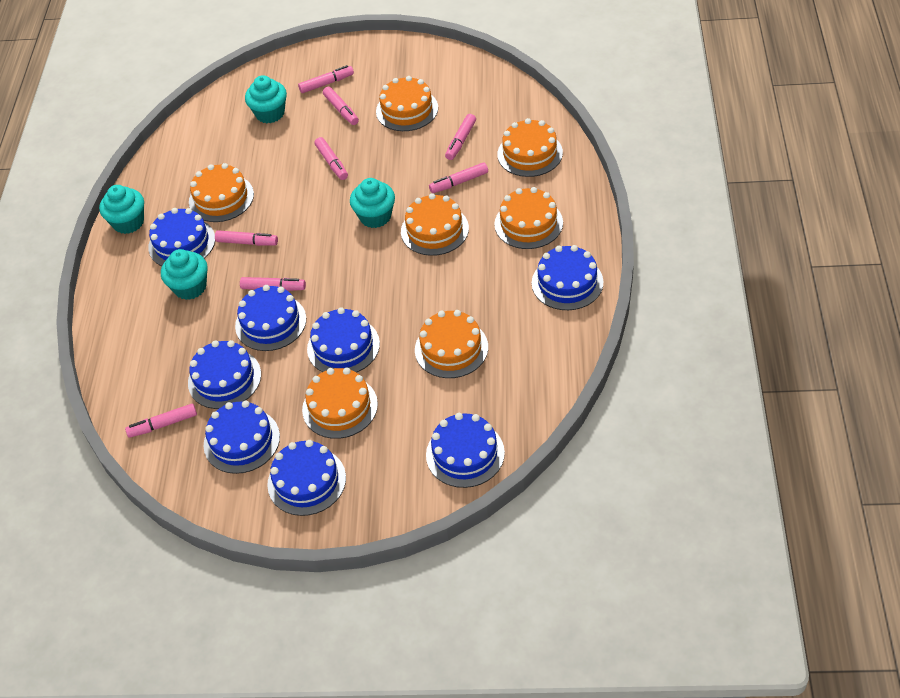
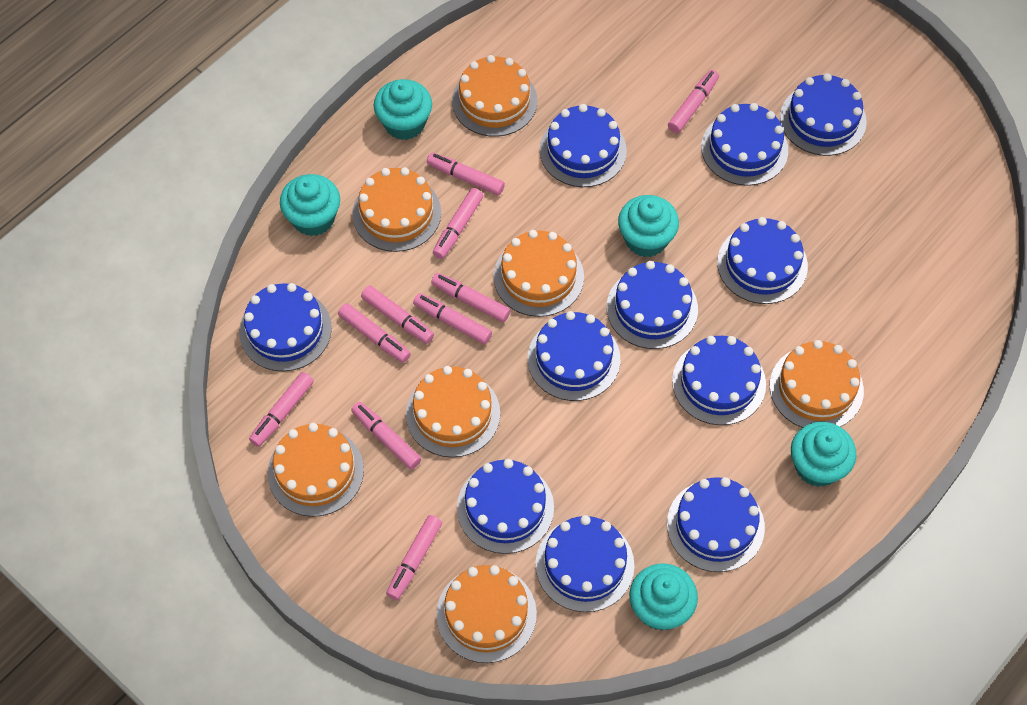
blue cake: [148,208,215,266] [188,340,261,409] [203,400,280,474] [235,285,306,351] [267,440,346,516] [307,307,380,373] [426,413,505,488] [532,245,603,310] = 8 -> [239,283,332,371] [457,459,554,554] [528,311,620,401] [536,515,634,612] [540,104,627,187] [607,261,698,349] [667,477,765,572] [672,336,766,425] [701,103,788,186] [717,217,808,304] [780,73,867,156] = 11
pink marker: [125,403,197,438] [215,230,278,246] [240,277,306,291] [298,65,354,93] [315,137,348,180] [323,87,359,125] [429,162,488,193] [445,114,476,160] = 8 -> [249,372,314,447] [338,303,411,363] [351,402,421,469] [361,286,434,344] [386,515,442,600] [413,293,492,344] [427,153,505,195] [431,273,510,322] [433,188,484,259] [668,70,719,133] = 10
turquoise cupcake: [99,185,144,234] [161,249,208,300] [245,75,287,123] [350,178,395,228] = 4 -> [280,174,340,236] [374,79,432,140] [618,195,679,257] [629,563,698,631] [791,422,856,487] = 5

